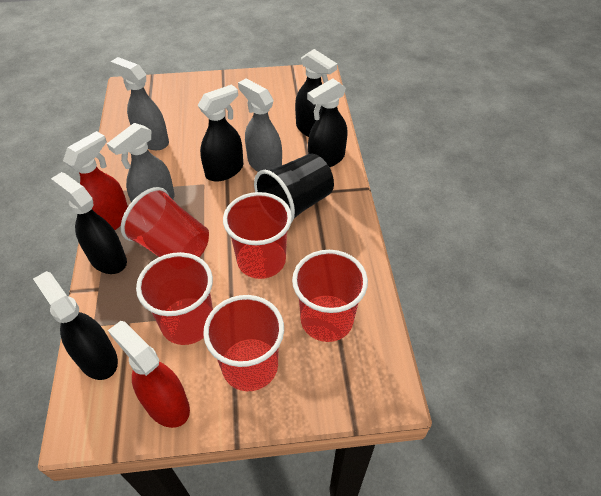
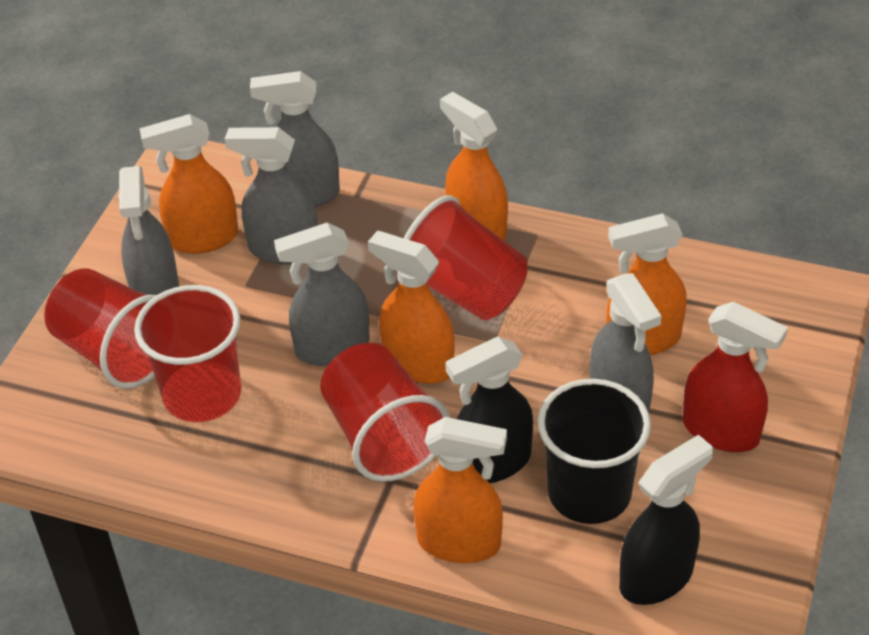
black spray bottle: [33,271,118,380] [51,172,127,274] [198,84,243,182] [295,49,337,137] [307,78,348,167] = 5 -> [445,337,533,483] [619,435,713,605] = 2
grey spray bottle: [107,123,175,202] [110,57,169,150] [238,78,282,172] = 3 -> [118,166,179,295] [225,127,318,265] [250,71,340,207] [274,222,370,366] [590,273,662,413] = 5
orange spray bottle: none = 0 -> [139,114,238,254] [368,230,455,384] [413,417,507,563] [440,92,508,241] [606,213,687,355] = 5
red cup: [121,187,209,257] [136,252,213,345] [203,295,284,391] [223,192,292,279] [292,250,368,342] = 5 -> [44,268,157,389] [134,285,241,422] [320,343,450,482] [404,196,528,320] = 4
red spray bottle: [63,131,128,230] [108,321,190,428] = 2 -> [683,302,788,452] = 1

